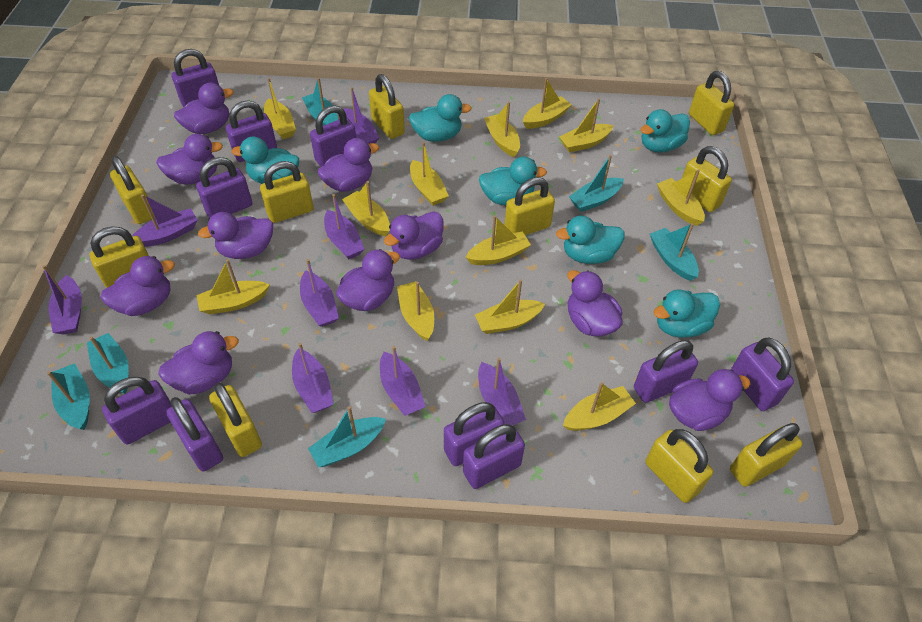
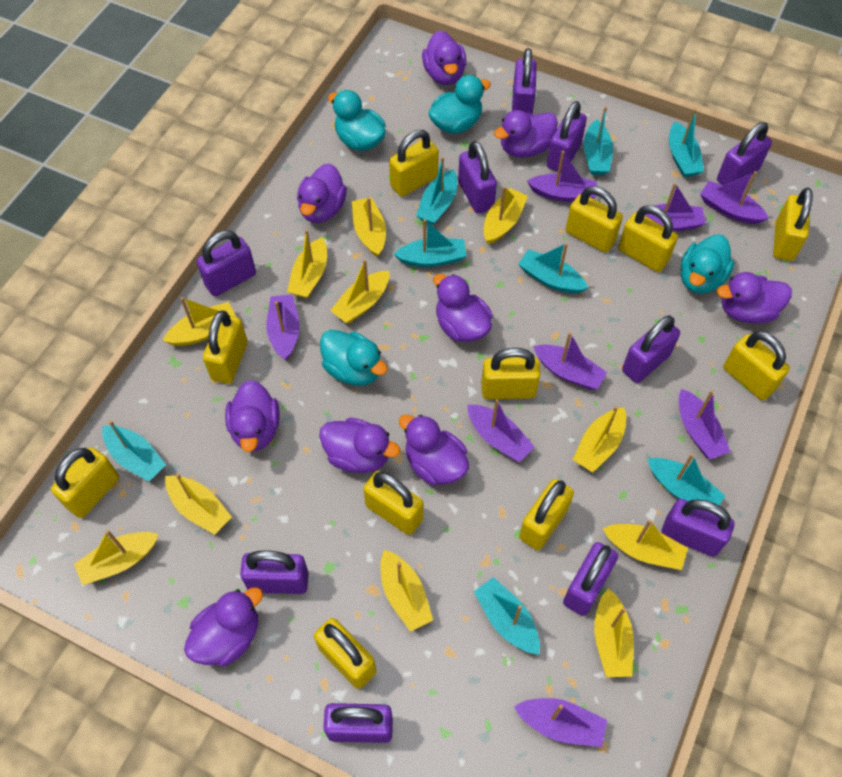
purple duck: [100,256,175,316] [156,134,223,185] [158,331,239,395] [174,83,233,134] [198,212,273,259] [318,138,379,192] [336,249,400,311] [384,211,444,260] [567,270,623,337] [669,369,751,431] = 10 -> [184,587,263,667] [225,380,280,452] [297,163,347,223] [319,418,400,473] [399,414,469,486] [422,30,466,85] [433,274,493,342] [494,110,558,158] [717,272,792,324] = 9
turquoise boat: [47,363,90,430] [87,333,129,394] [302,78,338,126] [308,406,386,467] [569,155,624,212] [650,223,699,281] = 6 -> [102,420,166,482] [394,219,467,267] [416,157,457,225] [474,577,540,655] [518,243,588,294] [583,106,613,175] [648,454,725,505] [669,108,704,177] = 8
turquoise duck: [231,137,299,184] [409,94,472,142] [479,157,547,205] [556,216,625,264] [640,109,690,153] [653,289,720,338] = 6 -> [320,330,387,386] [328,90,386,151] [428,75,491,134] [681,234,734,294] = 4
yellow boat: [196,259,270,314] [264,78,296,139] [342,181,390,236] [397,281,434,341] [410,142,449,206] [465,215,531,265] [475,279,545,334] [484,101,520,157] [523,78,572,129] [559,98,614,152] [563,382,636,431] [657,169,705,226] = 12 -> [74,530,159,585] [163,297,236,346] [165,473,232,535] [287,229,327,298] [330,259,389,324] [352,197,386,257] [381,550,433,632] [483,186,528,245] [573,406,626,472] [594,588,634,677] [603,519,688,570] = 11
yellow padlock: [90,226,149,288] [110,156,155,224] [209,382,262,457] [260,161,314,223] [369,74,405,139] [504,177,555,235] [645,429,713,503] [682,146,732,212] [689,71,734,135] [730,423,803,487] = 10 -> [51,447,119,518] [203,311,248,384] [314,618,376,689] [363,471,423,535] [389,130,439,197] [481,348,541,399] [519,479,574,550] [566,186,623,253] [618,205,678,272] [723,331,790,400] [773,188,813,261] = 11

